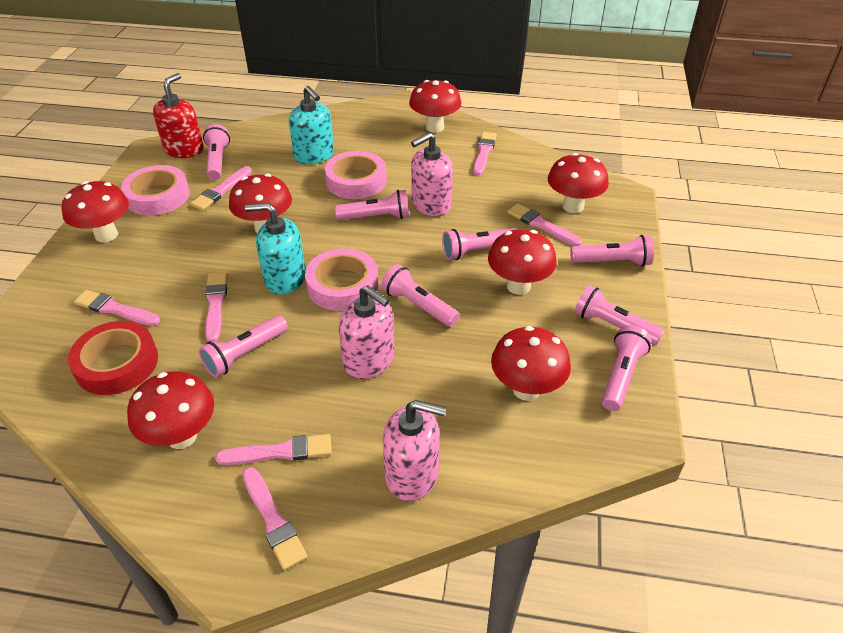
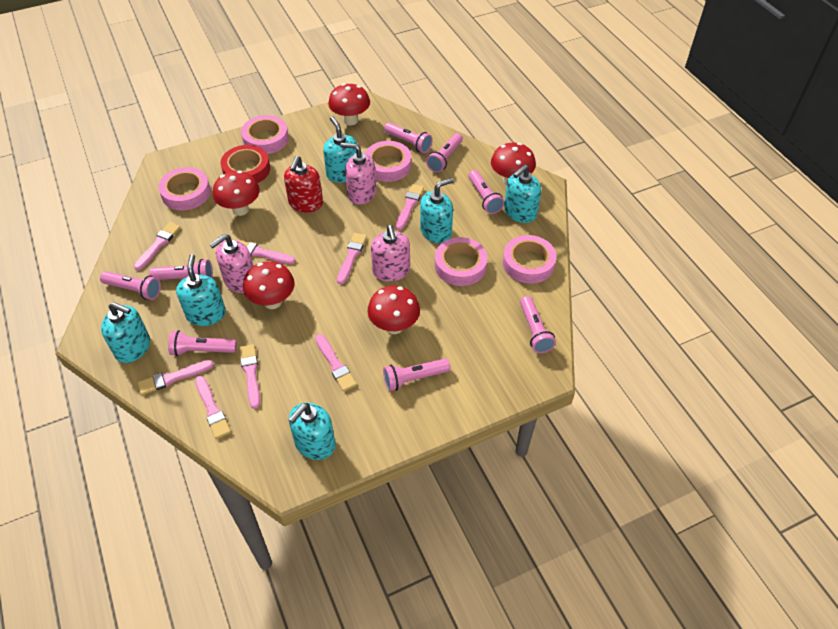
pink brush: [74,290,160,326] [190,166,252,210] [205,273,227,342] [215,434,331,465] [242,467,307,570] [473,132,497,176] [508,203,582,246] = 7 -> [134,222,181,270] [138,360,214,395] [195,376,231,439] [237,240,295,264] [240,344,260,409] [315,334,357,392] [337,233,367,284] [396,184,424,230] = 8
pink tape: [121,165,190,215] [305,248,379,311] [324,151,387,199] = 3 -> [158,167,211,211] [241,115,289,154] [365,141,411,182] [435,237,488,286] [503,235,557,284] = 5
red mushroom: [62,181,129,242] [127,371,214,449] [229,174,292,233] [409,80,462,132] [488,229,557,295] [491,326,571,401] [548,153,609,213] = 7 -> [213,171,260,216] [243,261,295,309] [328,83,370,125] [368,286,420,334] [491,143,536,185] = 5
turquoise soap dispenser: [245,203,306,295] [289,86,334,164] = 2 -> [101,302,150,363] [176,254,226,326] [288,403,336,460] [323,116,358,183] [420,178,454,243] [504,165,541,223] = 6

